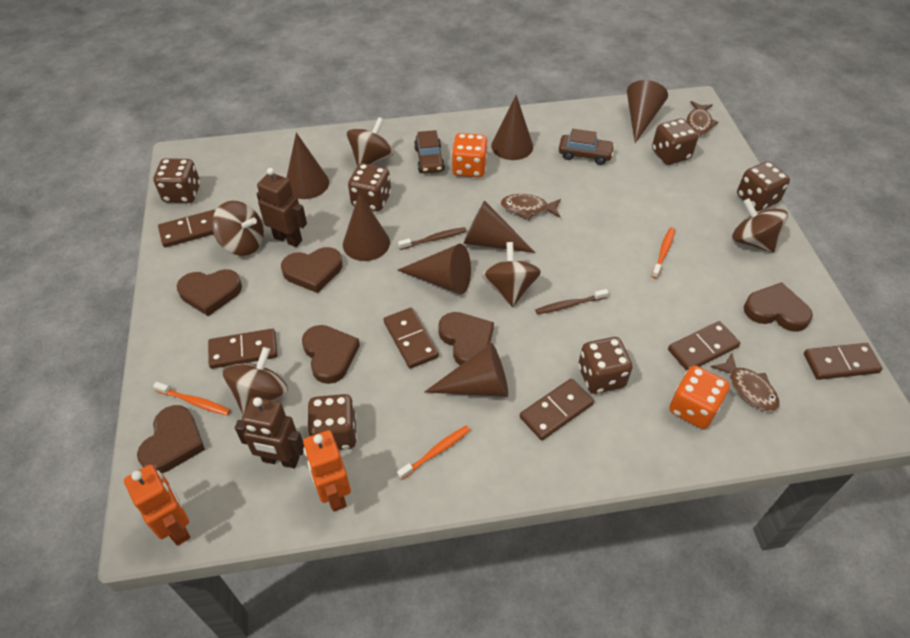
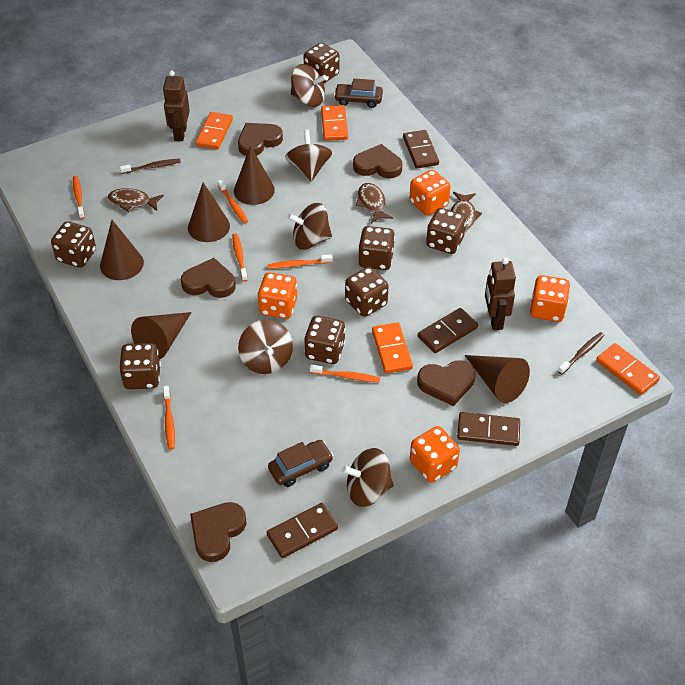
brown cone: [286,133,329,199] [343,193,390,261] [397,244,471,294] [425,343,508,397] [463,200,535,253] [491,95,533,160] [627,80,668,143] = 7 -> [100,220,144,280] [131,312,192,359] [188,182,230,242] [234,145,275,205] [465,355,530,403] = 5
brown dice: [154,158,200,203] [307,394,357,450] [348,163,391,211] [578,337,633,394] [652,119,698,165] [737,161,790,211] = 6 -> [51,221,96,268] [119,343,161,389] [304,43,339,83] [304,316,345,364] [345,267,389,317] [358,226,395,270] [426,208,466,254] = 7
brown domino: [158,210,216,247] [208,329,277,369] [384,308,439,369] [520,378,594,440] [668,321,740,371] [804,343,883,380] = 6 -> [267,503,338,558] [403,130,439,168] [418,308,478,353] [457,412,520,446] = 4
brown heart: [137,405,205,473] [177,269,242,316] [281,247,343,293] [302,325,360,384] [438,312,494,365] [744,282,813,332] = 6 -> [181,258,235,298] [190,502,247,562] [238,123,283,156] [353,144,402,178] [417,360,476,406] = 5
orange dice: [452,133,488,177] [669,366,730,429] = 2 -> [257,272,297,319] [409,170,451,216] [410,426,460,483] [530,275,570,322] = 4
orange domino: none = 0 -> [195,112,233,149] [321,105,348,141] [372,322,413,374] [596,343,660,395] = 4
orange robot: [124,464,190,546] [303,430,351,511] = 2 -> none = 0
orange toothbrush: [153,382,230,416] [397,425,470,480] [652,227,675,278] = 3 -> [73,176,85,219] [163,386,175,450] [217,180,248,223] [232,234,247,282] [267,254,333,269] [310,364,380,382] = 6

